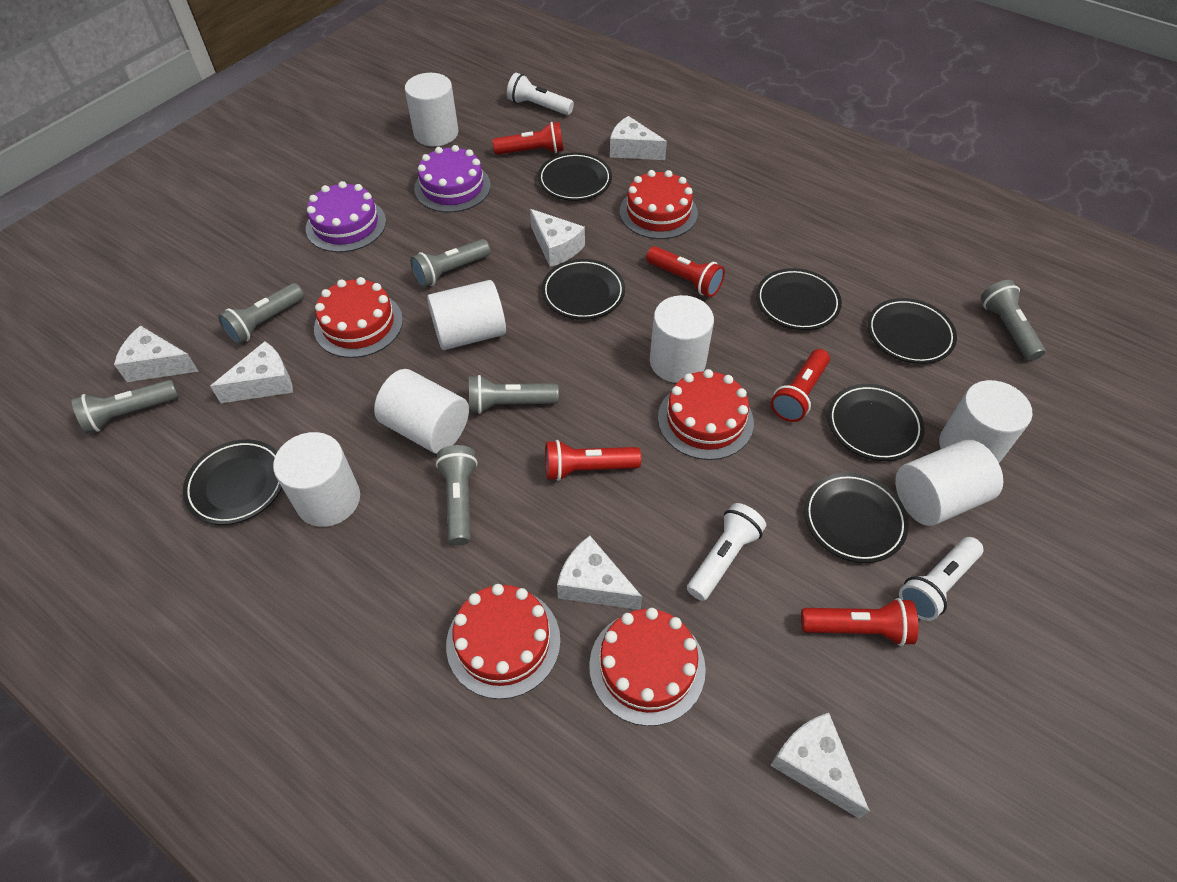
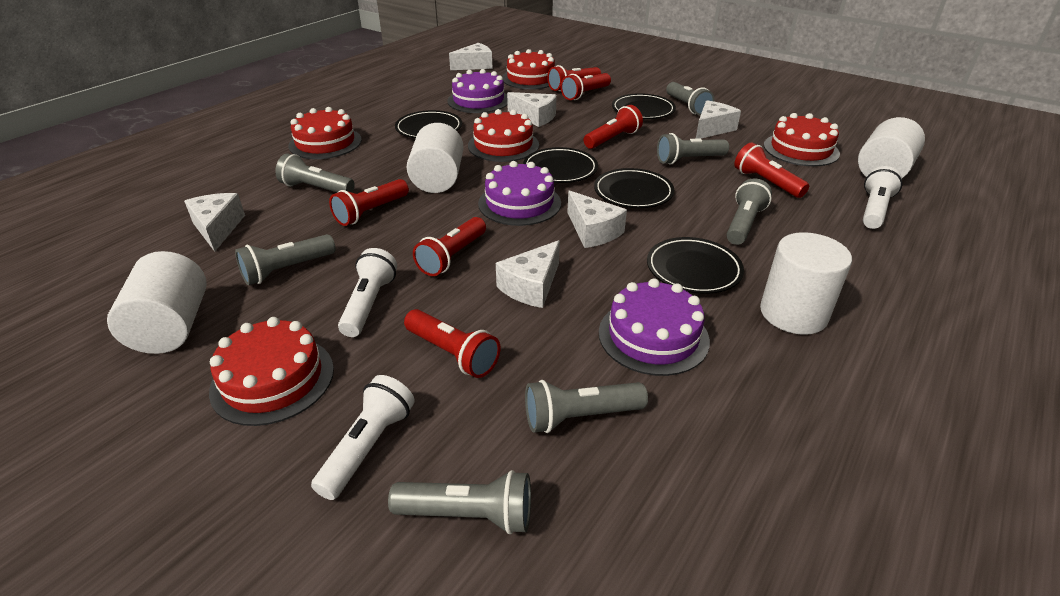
black plate: [183,439,282,525] [538,152,612,201] [542,259,625,320] [756,268,842,330] [804,473,909,563] [828,384,925,461] [867,298,957,364] = 7 -> [395,110,462,138] [523,147,598,183] [594,168,674,208] [612,93,676,119] [647,237,744,294] = 5
grey flashlight: [72,380,179,434] [218,283,304,344] [410,239,491,287] [436,445,478,545] [469,375,559,414] [981,280,1045,361] = 6 -> [235,234,336,285] [275,153,355,192] [388,470,531,534] [525,380,648,433] [657,133,729,165] [666,82,714,115] [726,178,772,245] = 7
purple cake: [306,181,386,252] [414,145,491,212] = 2 -> [447,69,508,113] [478,161,561,226] [599,278,710,376] = 3
red flashlight: [493,122,564,155] [545,440,641,481] [646,246,725,297] [771,349,830,422] [801,598,918,646] = 5 -> [329,179,409,226] [404,309,501,378] [413,217,486,276] [547,65,601,91] [561,73,611,100] [584,105,643,149] [734,142,809,198] = 7
white cylinder: [273,432,360,527] [374,369,469,454] [405,73,459,146] [427,280,506,350] [650,295,714,383] [895,440,1003,526] [939,380,1032,463] = 7 -> [107,251,207,354] [407,123,464,193] [760,232,852,335] [858,117,925,178] = 4

